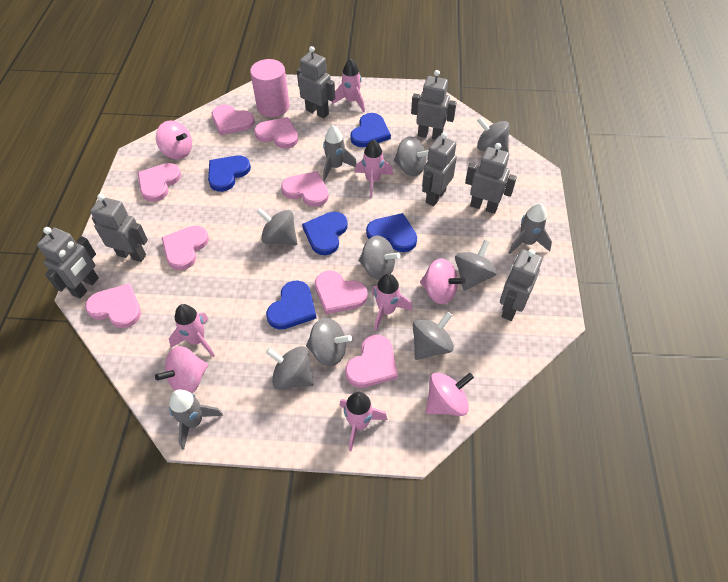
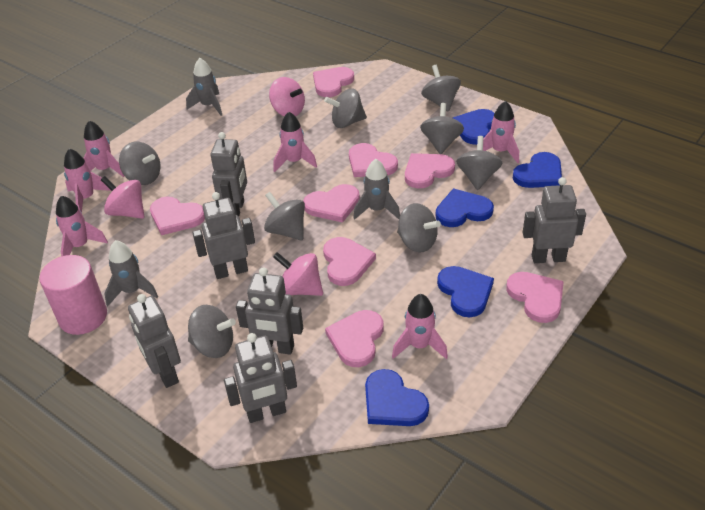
grey robot: [37,227,99,299] [90,194,148,262] [297,46,335,118] [411,70,457,140] [422,132,457,206] [465,143,517,214] [500,249,543,321] = 7 -> [128,294,181,388] [192,192,255,279] [210,132,247,216] [224,333,297,423] [236,267,303,355] [522,177,586,263] = 6
pink rocket: [169,304,215,357] [332,59,365,112] [340,392,388,451] [355,139,393,197] [372,273,413,331] = 5 -> [56,196,108,256] [64,148,111,212] [83,120,124,177] [274,112,317,172] [392,294,448,359] [483,101,519,163] = 6
pink spinning top: [155,346,208,393] [156,120,192,159] [420,258,465,304] [425,372,474,416] = 4 -> [101,176,144,219] [269,77,305,116] [273,252,323,296] = 3

